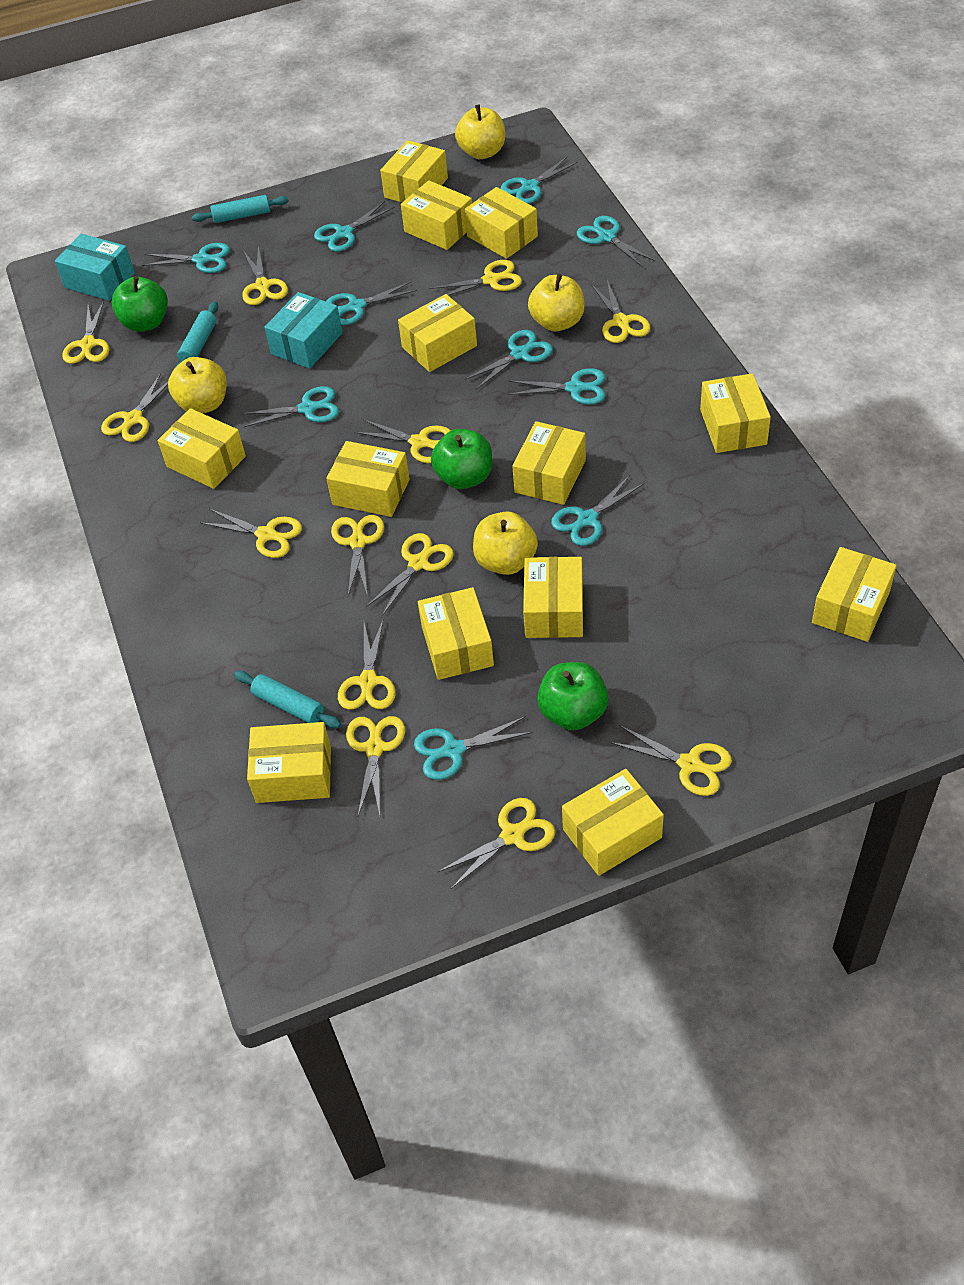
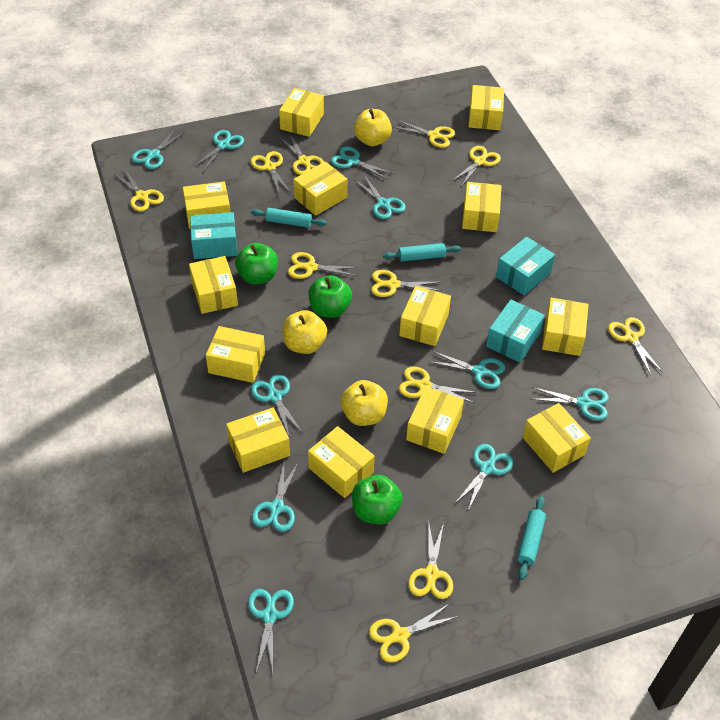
turquoise box: [55,234,135,301] [265,292,343,369] = 2 -> [190,212,237,259] [486,300,545,363] [496,237,555,296] = 3
yellow apple: [168,357,227,414] [455,104,505,159] [473,511,538,575] [528,274,585,331] = 4 -> [282,310,327,354] [340,380,388,426] [354,109,392,146] = 3
yellow scissors: [62,301,109,364] [101,373,168,442] [200,509,302,558] [242,246,288,305] [331,515,384,596] [338,618,396,710] [346,716,405,816] [354,419,451,463] [366,533,454,616] [429,260,522,300] [438,798,556,889] [591,280,650,343] [610,725,732,796] = 13 -> [114,170,164,212] [251,151,291,195] [279,134,324,175] [288,252,359,279] [369,604,459,662] [371,270,442,297] [393,120,455,148] [399,367,477,403] [408,521,453,599] [452,146,501,187] [608,317,663,375] = 11

